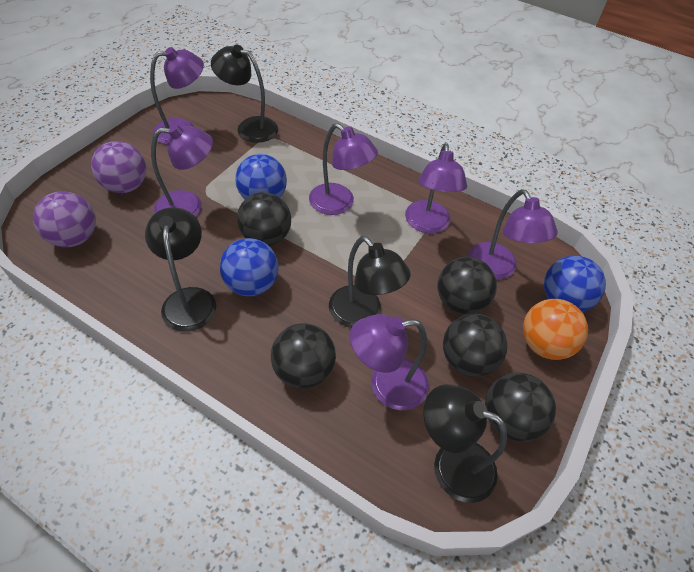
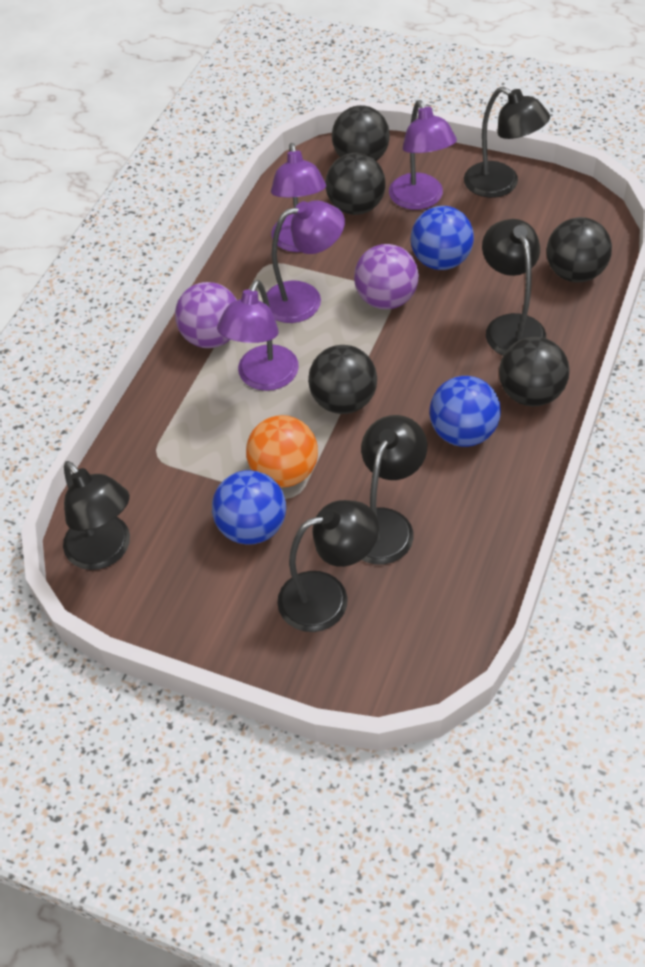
black lamp: [145,207,216,332] [211,45,278,143] [329,236,411,328] [423,384,507,503] = 4 -> [63,461,130,570] [277,500,379,632] [361,415,427,564] [464,87,550,198] [482,219,546,355] = 5
purple lamp: [150,47,204,145] [151,124,213,217] [309,123,378,215] [350,314,429,410] [405,143,467,233] [468,189,558,280] = 6 -> [217,280,299,391] [266,200,345,323] [271,143,326,252] [389,100,457,210] = 4

